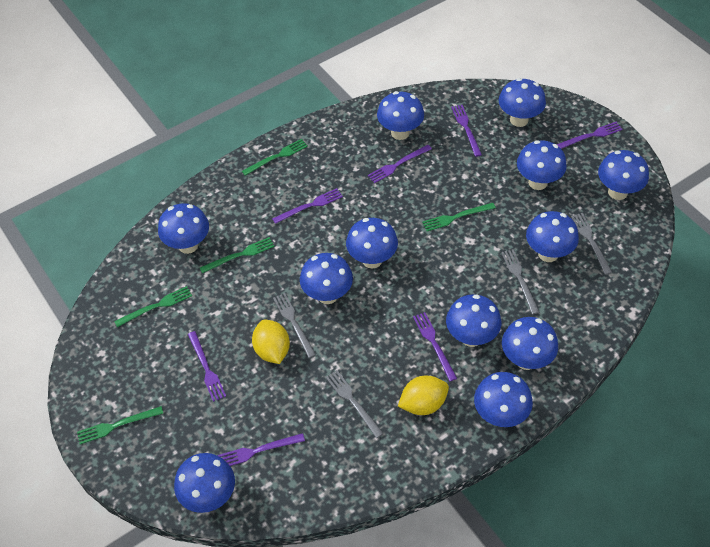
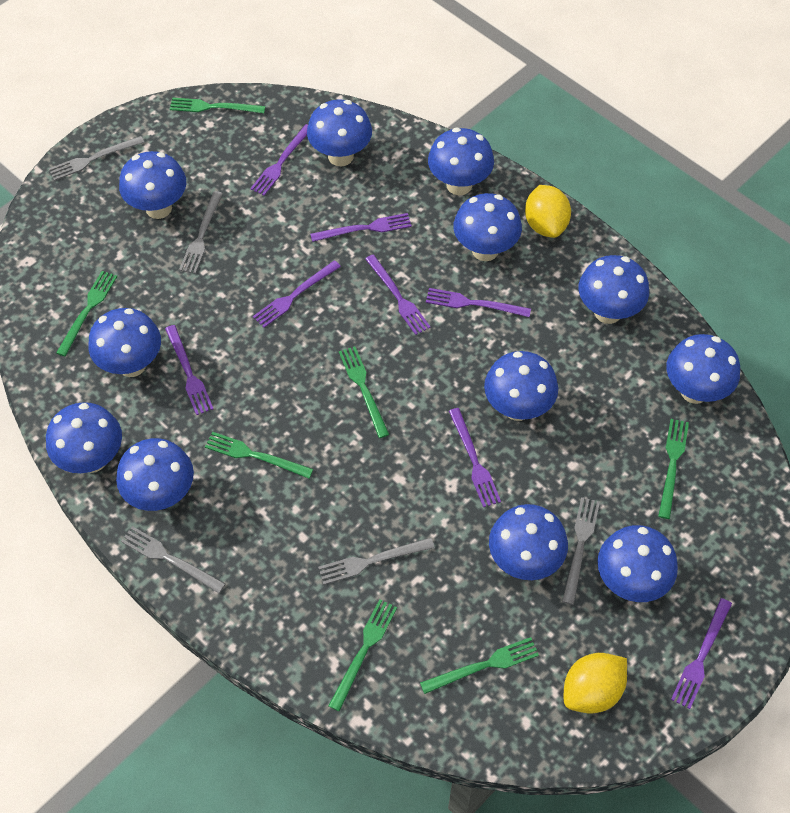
green fork: [77,406,163,444] [114,286,192,327] [200,237,275,273] [242,139,308,176] [422,203,496,231] = 5 -> [56,271,117,356] [170,97,265,113] [205,432,313,479] [328,599,397,711] [339,346,389,438] [420,637,539,694] [658,419,689,519] = 7
grey fork: [273,293,316,358] [326,370,384,438] [501,249,539,314] [571,213,612,275] = 4 -> [49,136,145,181] [121,526,225,593] [179,191,223,274] [318,538,435,585] [562,497,600,605] = 5
purple fork: [188,331,226,402] [217,433,305,466] [272,188,343,224] [368,145,432,183] [413,312,457,381] [451,105,482,157] [557,121,623,149] = 7 -> [165,325,213,415] [250,124,308,196] [253,260,341,328] [310,213,412,242] [365,254,430,335] [426,288,531,317] [449,408,501,507] [671,598,732,709] = 8

